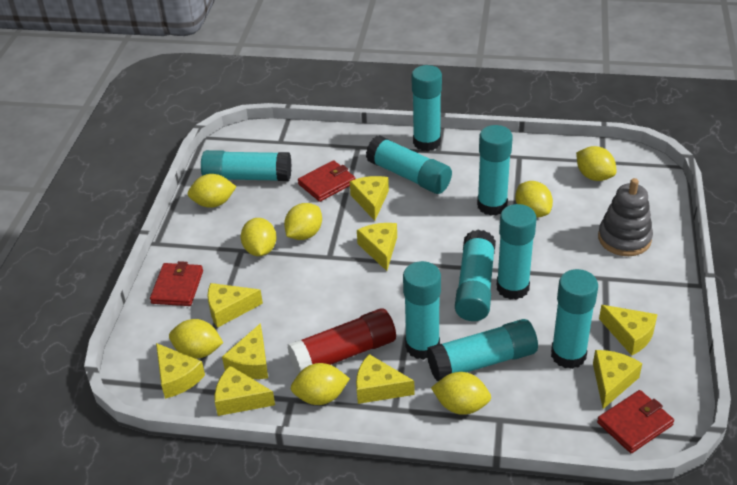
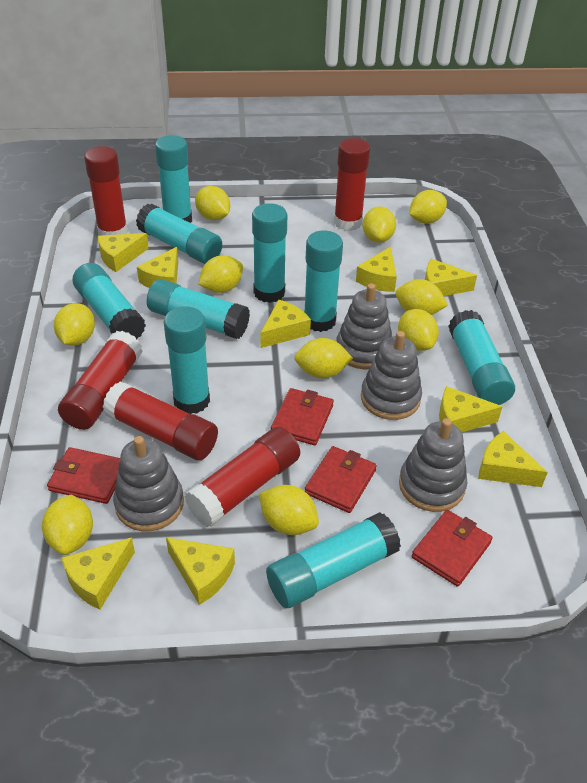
grey stacking toy: [598,178,653,256] = 1 -> [113,436,184,531] [336,283,392,369] [361,331,422,420] [399,418,468,512] = 4
red glue stick: [287,308,396,375] = 1 -> [58,331,143,430] [84,146,128,236] [103,382,218,460] [185,427,300,527] [334,138,370,231] = 5
red wallet: [150,261,203,306] [298,160,356,202] [597,390,674,453] = 3 -> [47,447,120,504] [271,388,334,445] [305,446,377,513] [412,510,493,587] = 4
yellow lemon: [169,319,223,359] [187,174,236,208] [241,218,277,256] [284,203,322,240] [291,363,350,405] [431,372,491,415] [515,181,553,218] [576,146,617,181] = 8 -> [42,495,93,555] [54,303,95,346] [195,186,230,220] [198,255,243,293] [259,485,319,535] [294,338,353,378] [362,206,396,243] [396,279,448,315] [398,309,439,351] [410,190,447,224] = 10

